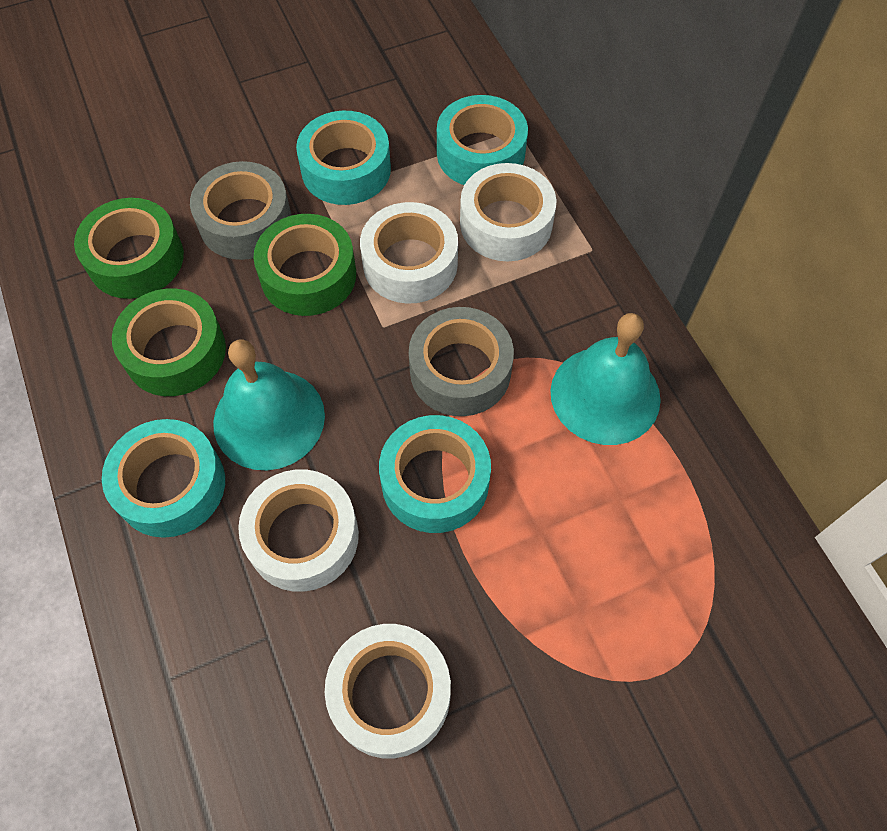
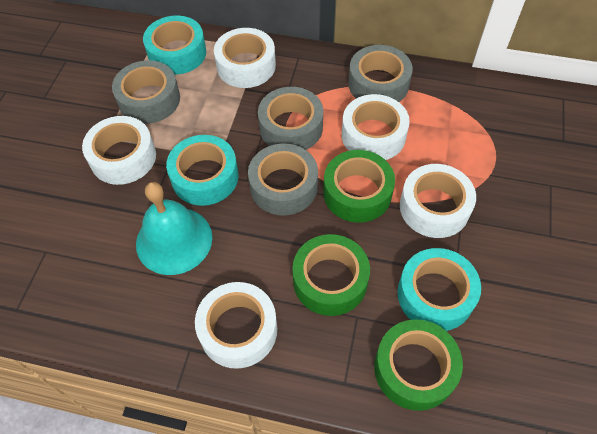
grey tape: [190,161,292,260] [409,307,514,416] = 2 -> [112,60,180,124] [248,143,318,216] [258,87,323,150] [348,45,413,102] = 4
turquoise bell: [213,339,325,470] [551,313,661,445] = 2 -> [136,182,212,275] = 1
turquoise tape: [102,419,225,538] [296,111,391,205] [379,415,491,533] [437,95,528,185] = 4 -> [143,16,206,75] [166,135,238,206] [397,248,481,331] = 3
white tape: [238,469,359,592] [325,624,451,758] [360,202,458,303] [460,163,557,261] = 4 -> [82,116,156,185] [195,282,277,369] [214,28,276,88] [342,94,410,160] [400,164,476,238] = 5

